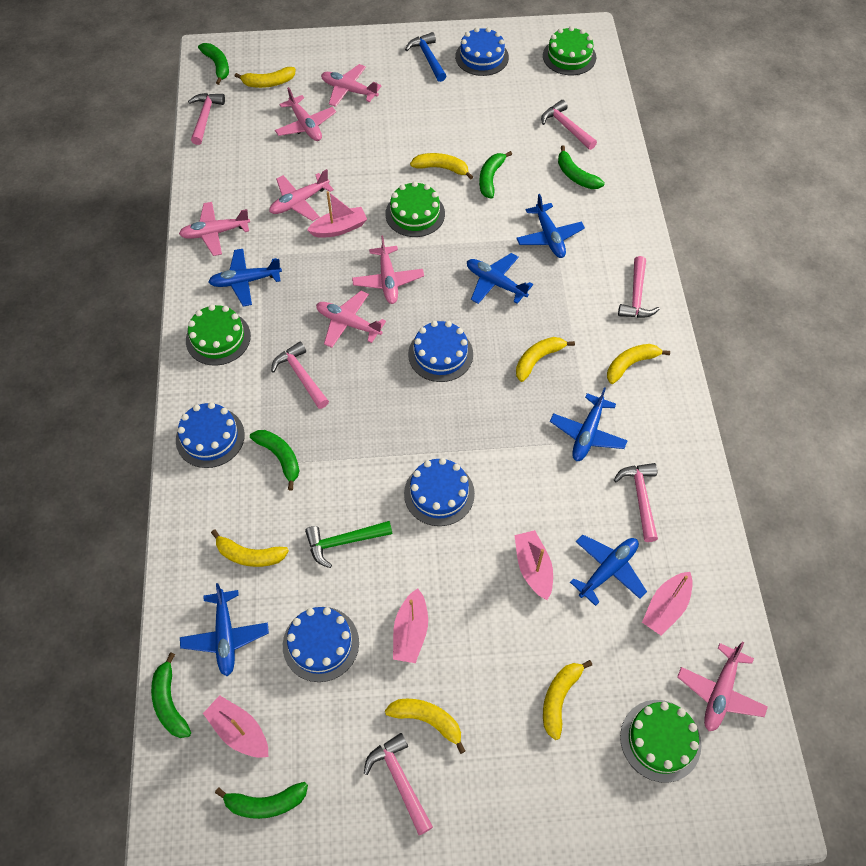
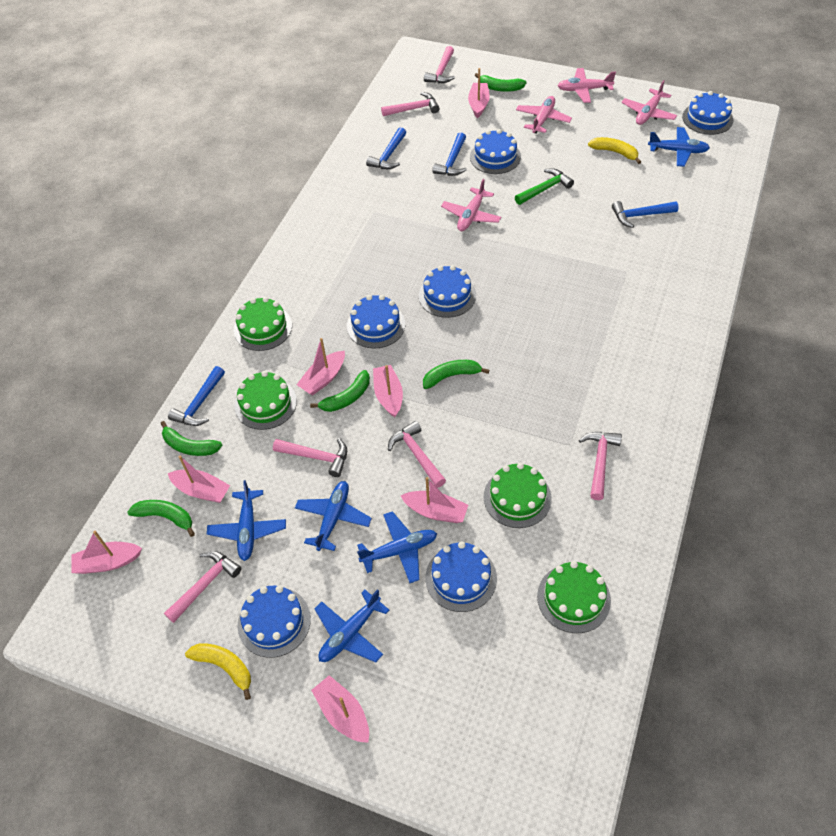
blue cake: [176,402,245,468] [283,607,359,682] [404,458,475,526] [408,321,473,382] [455,27,509,76] = 5 -> [238,585,311,658] [347,295,405,349] [419,265,476,318] [425,541,497,612] [470,129,521,174] [682,91,734,135] = 6
blue hammer: [405,32,446,82] = 1 -> [168,366,225,426] [366,127,406,169] [432,132,467,176] [612,201,679,228] = 4
blue plane: [180,583,269,676] [209,249,282,306] [467,253,533,304] [516,194,585,258] [550,387,628,461] [570,534,647,606] = 6 -> [207,480,286,561] [295,481,372,551] [315,589,389,662] [357,511,437,583] [648,127,710,167] = 5
green banana: [151,652,191,738] [198,43,229,85] [215,782,308,819] [250,430,299,490] [479,151,512,199] [558,145,605,189] = 6 -> [127,500,195,537] [160,421,222,456] [310,370,370,412] [423,360,490,389] [475,73,527,92] = 5
pink boat: [203,695,268,758] [307,191,367,238] [393,588,428,663] [514,530,553,600] [642,572,693,636] = 5 -> [71,531,142,574] [168,456,230,503] [296,338,345,395] [311,675,369,743] [373,365,403,417] [401,477,468,523] [468,68,490,118] = 7
pink plane: [179,202,250,256] [269,169,334,221] [275,87,336,141] [316,291,386,348] [321,64,382,107] [352,236,424,304] [677,642,768,731] = 7 -> [441,179,501,231] [516,96,572,134] [558,68,616,103] [621,80,677,125] = 4
yellow banana: [211,530,289,567] [235,67,296,88] [385,699,465,754] [410,153,473,179] [516,337,575,382] [543,660,592,740] [607,344,670,384] = 7 -> [185,643,251,700] [588,137,641,164] = 2

